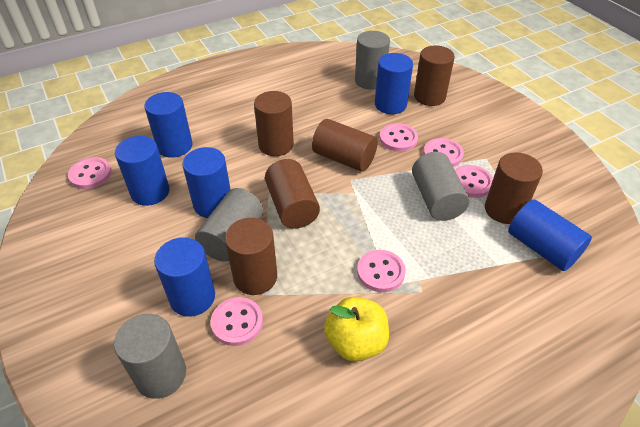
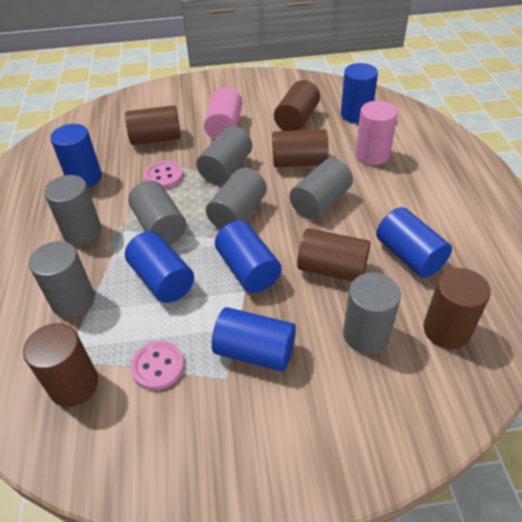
grey cylinder: [114,314,186,399] [195,188,264,262] [355,31,390,90] [412,152,470,221] = 4 -> [29,241,95,318] [44,175,102,245] [128,180,186,245] [196,126,252,185] [206,168,267,230] [290,158,353,220] [343,272,401,354] = 7
pink button: [68,157,112,189] [210,297,263,346] [357,250,406,292] [379,123,418,152] [423,138,464,167] [455,165,493,198] = 6 -> [130,341,184,390] [144,161,183,189] = 2
pink cylinder: none = 0 -> [204,87,243,140] [355,101,398,165] = 2
yellow apple: [324,297,389,362] = 1 -> none = 0

